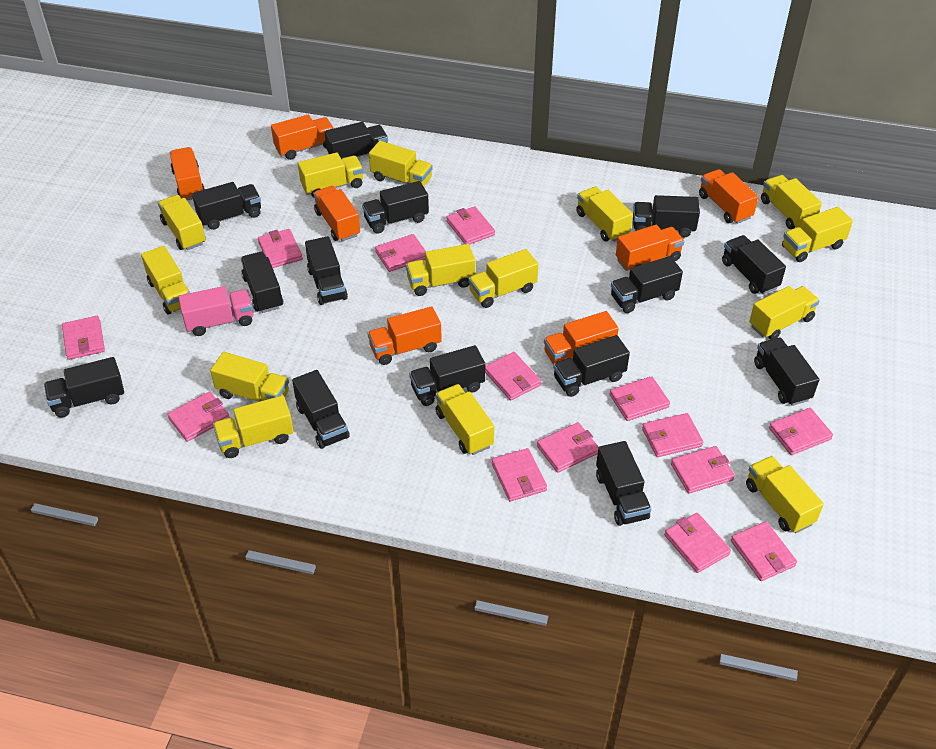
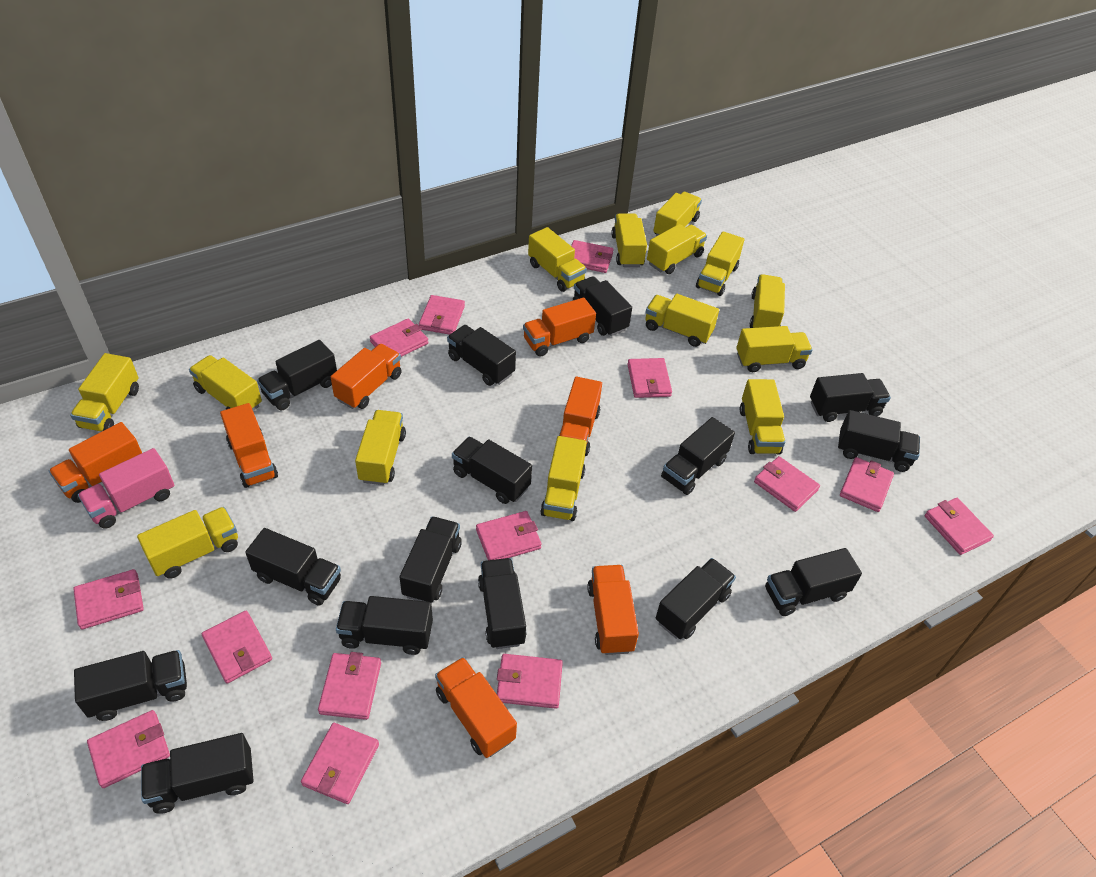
black truck: [44,357,124,418] [192,182,261,230] [241,252,283,313] [292,370,350,449] [305,236,348,305] [325,122,388,159] [362,181,429,234] [409,345,485,406] [553,335,630,397] [596,441,652,526] [611,256,683,313] [633,195,700,237] [722,235,786,294] [754,338,819,406] = 14 -> [74,650,187,721] [141,733,254,814] [245,528,341,606] [257,340,337,410] [336,596,433,655] [400,516,462,603] [447,325,516,386] [452,437,532,504] [478,558,526,649] [573,276,632,336] [656,558,736,639] [661,417,735,495] [765,548,862,616] [810,373,891,422] [838,410,920,472] = 15

